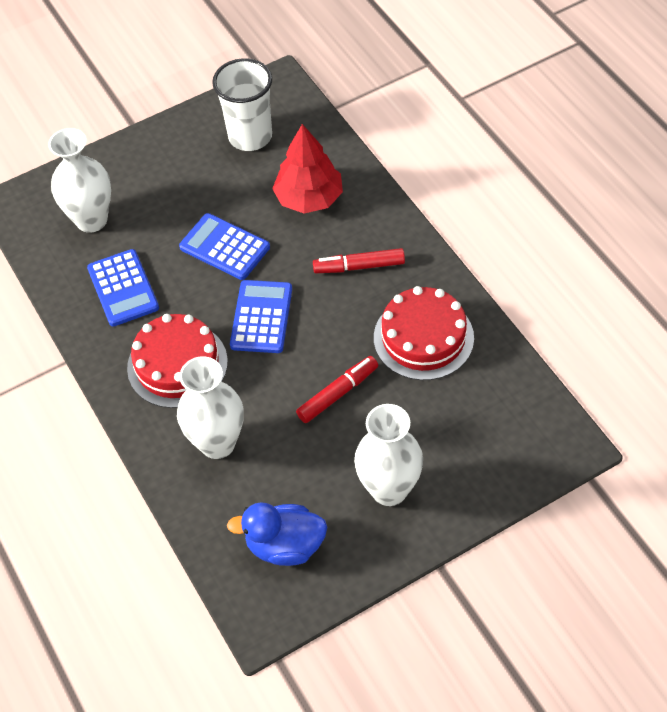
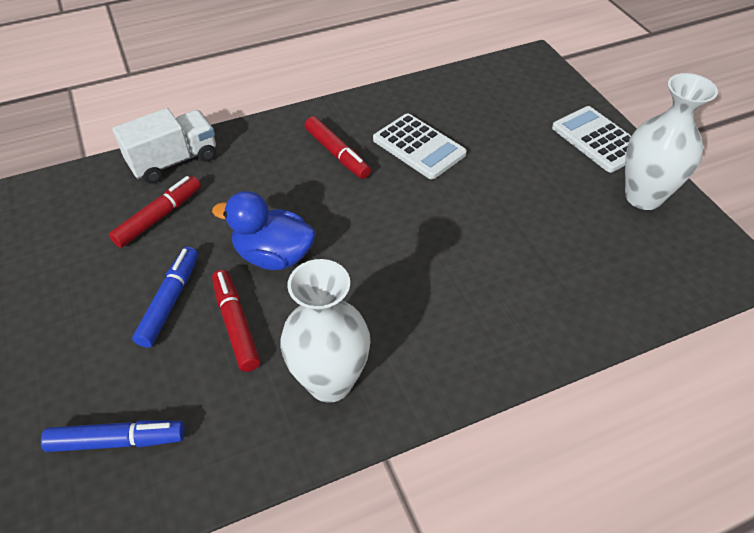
blue calculator: [87,249,159,327] [179,213,270,280] [230,280,292,353] = 3 -> none = 0
blue marker: none = 0 -> [41,420,185,452] [132,247,198,348] = 2
red cake: [127,314,228,408] [374,286,474,380] = 2 -> none = 0
red marker: [296,356,378,423] [313,248,405,273] = 2 -> [109,176,201,248] [212,270,260,372] [305,116,371,179] = 3
red tree: [272,124,343,213] = 1 -> none = 0
white calculator: none = 0 -> [373,113,467,179] [552,106,631,172] = 2
white cup: [212,58,272,151] = 1 -> none = 0
white truck: none = 0 -> [112,108,216,184] = 1
white vase: [48,128,111,233] [177,356,244,459] [354,404,423,506] = 3 -> [280,259,370,403] [625,73,718,210] = 2

